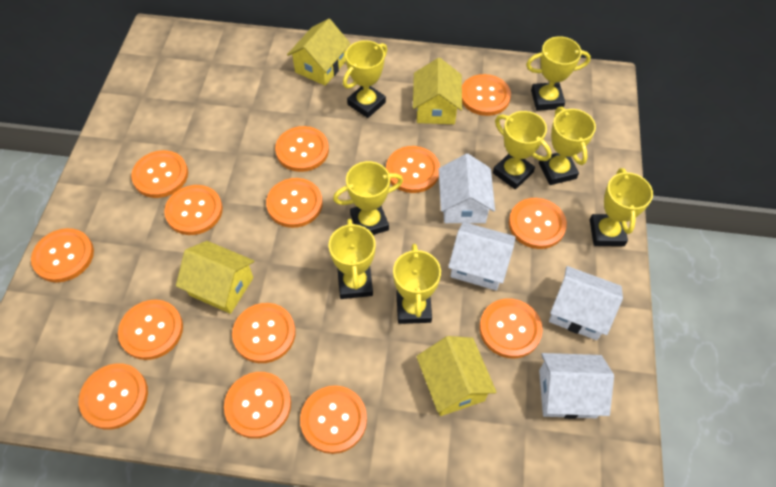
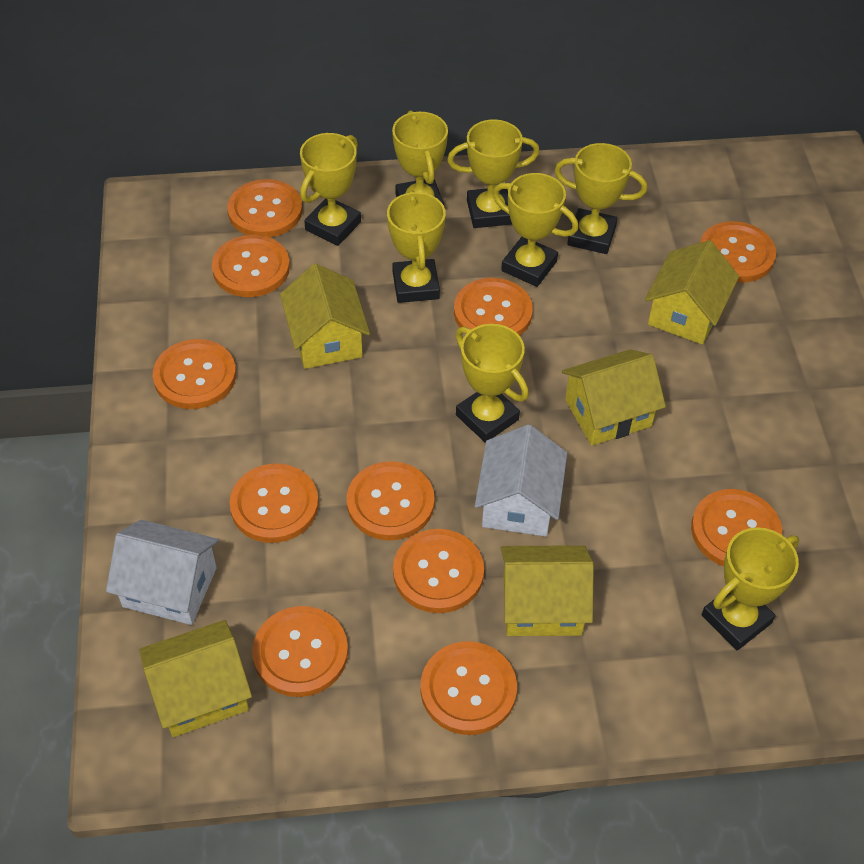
orange button: [31,228,94,283] [79,363,148,430] [118,300,183,360] [131,150,188,198] [164,185,223,235] [224,372,291,439] [232,303,296,363] [266,178,323,228] [275,126,329,172] [300,385,367,454] [386,146,440,193] [462,74,511,116] [479,298,543,358] [509,198,567,249] = 14 -> [153,339,236,409] [212,235,290,297] [227,179,302,238] [229,464,319,543] [252,606,348,697] [347,461,435,541] [393,529,484,613] [421,641,517,735] [454,278,533,336] [691,489,782,566] [700,221,776,283] = 11
white house: [439,154,495,223] [448,222,516,291] [539,353,614,419] [549,266,623,340] = 4 -> [106,520,219,625] [475,425,567,537] = 2
yellow house: [176,241,254,314] [287,19,351,86] [413,58,462,124] [416,336,496,416] = 4 -> [139,620,252,737] [280,263,370,369] [501,545,594,636] [562,349,666,446] [645,240,739,345] = 5

